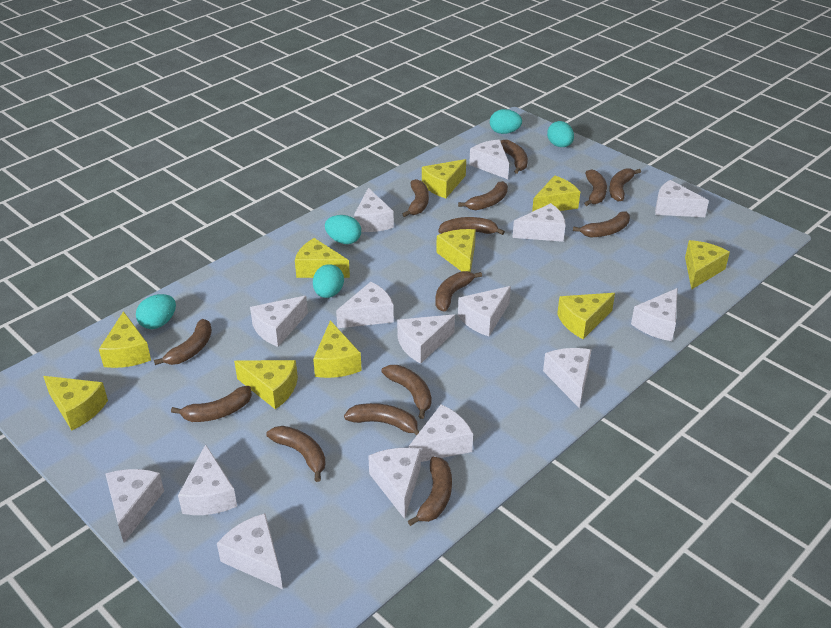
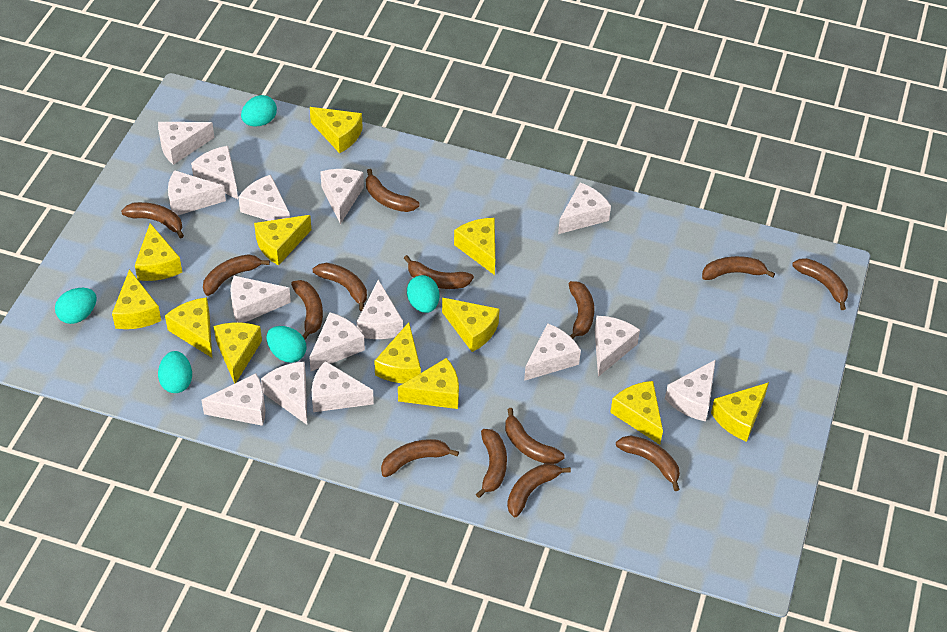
yellow cheese: [43,376,108,430] [99,311,151,368] [234,360,298,409] [295,238,350,278] [313,320,362,378] [422,159,466,198] [436,229,476,272] [532,175,580,212] [557,293,615,339] [685,240,730,289] = 10 -> [112,269,161,329] [135,223,182,281] [165,297,212,358] [214,323,262,384] [254,215,311,266] [310,107,363,153] [374,322,421,383] [398,358,459,409] [442,298,499,352] [454,218,495,275] [610,381,663,445] [711,382,769,442] = 12

